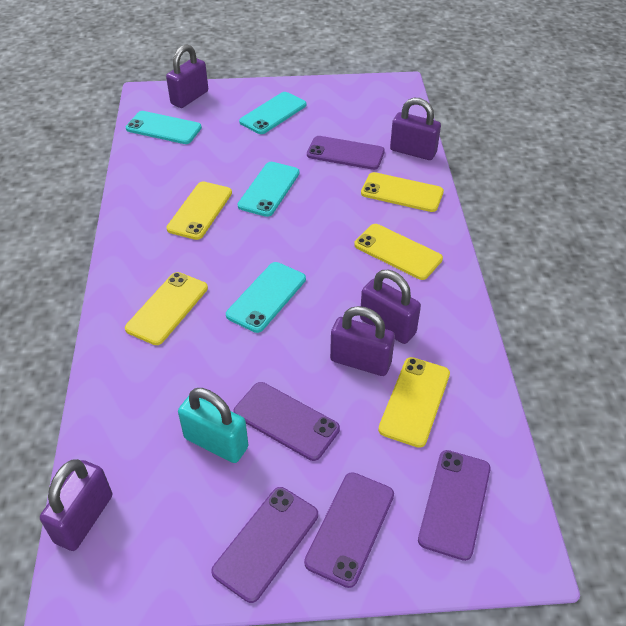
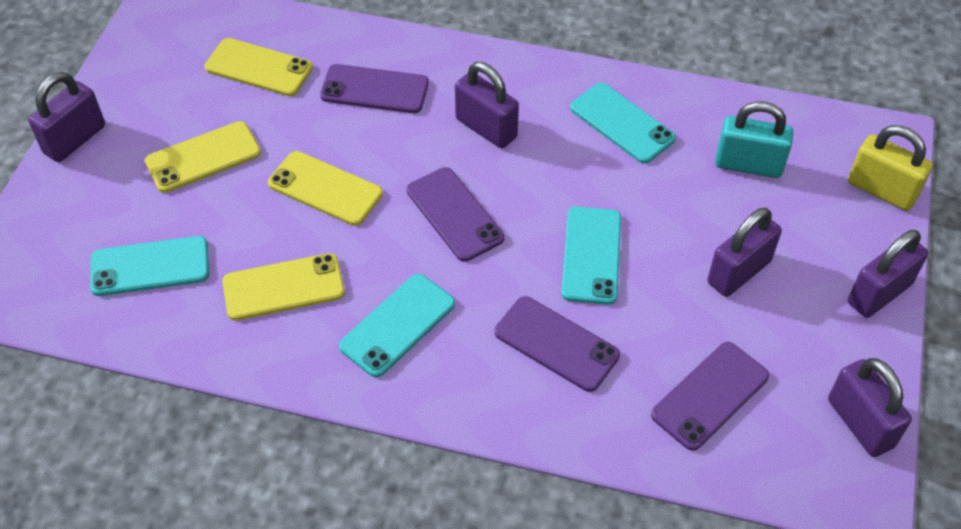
purple phone: [211,487,318,603] [233,382,340,461] [304,472,394,588] [307,136,385,170] [418,450,491,561] = 5 -> [320,64,429,113] [406,167,504,262] [494,296,620,392] [651,342,769,451] = 4
yellow padlock: none = 0 -> [848,125,933,211] = 1
yellow phone: [125,272,208,345] [166,182,232,240] [354,224,443,280] [361,172,444,212] [378,357,450,448] = 5 -> [145,121,261,193] [205,38,313,96] [222,253,345,321] [268,151,383,226] = 4

